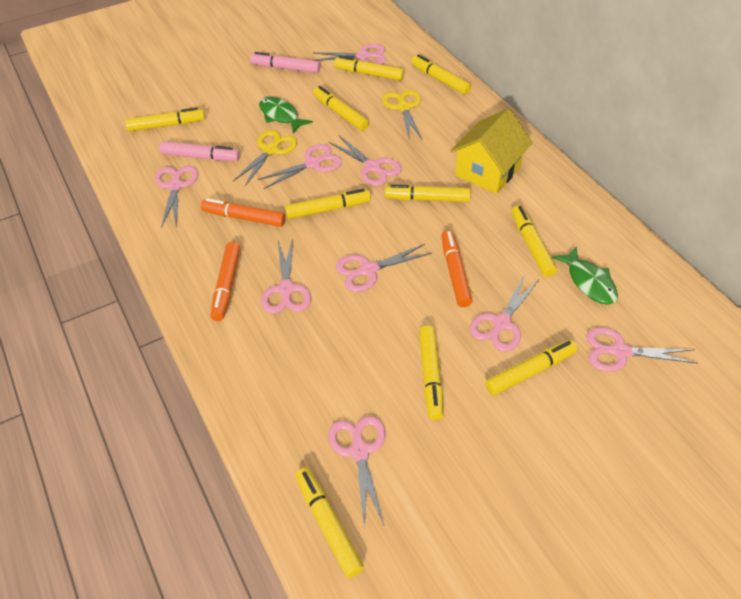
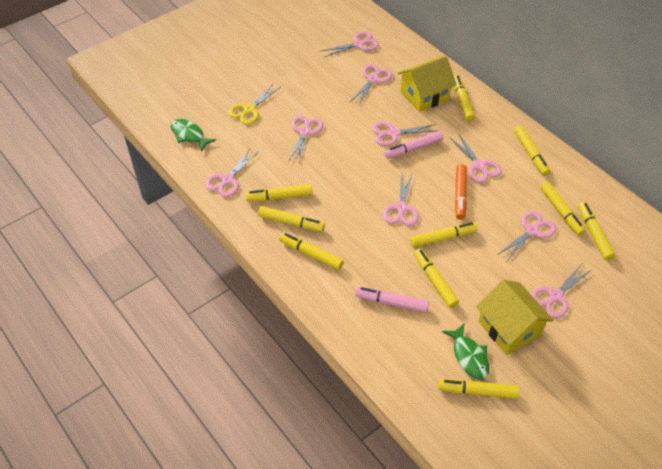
orange marker: [201,198,286,227] [210,242,240,321] [441,230,472,307] = 3 -> [455,164,467,220] = 1
yellow house: [450,108,533,194] = 1 -> [398,56,457,112] [476,280,554,355] = 2
yellow scissors: [233,130,297,186] [382,90,422,141] = 2 -> [228,84,281,125] = 1

